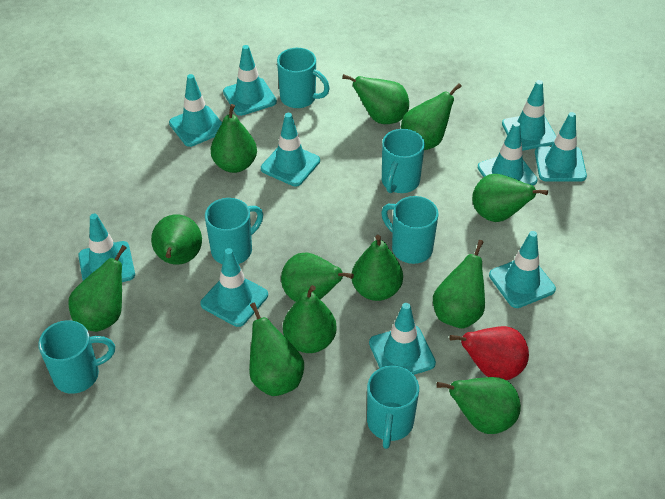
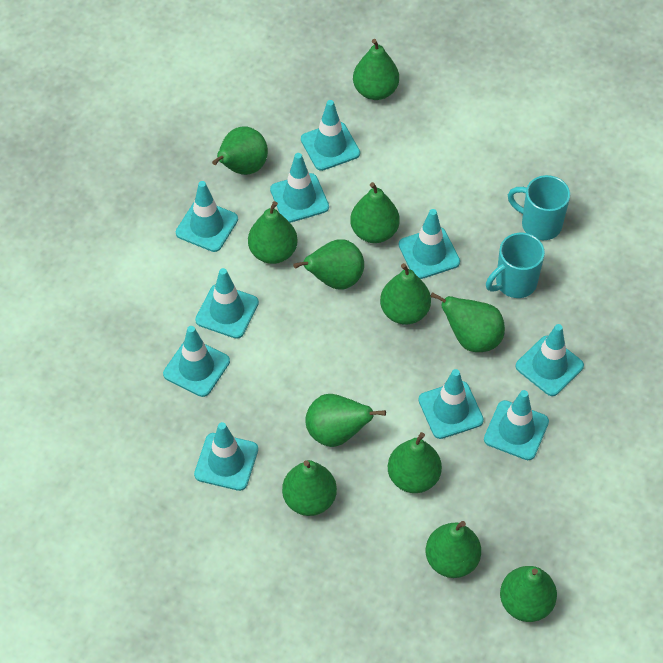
red pear: [449,326,529,380] = 1 -> none = 0
turquoise mug: [38,320,115,394] [205,198,263,264] [277,48,330,108] [367,366,419,449] [381,196,439,264] [382,129,425,193] = 6 -> [486,233,545,298] [508,175,570,240] = 2

